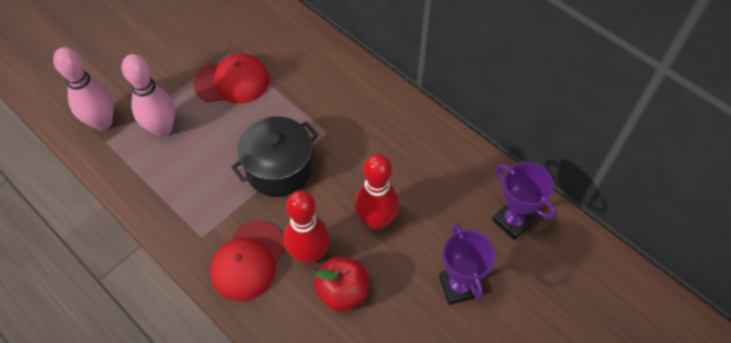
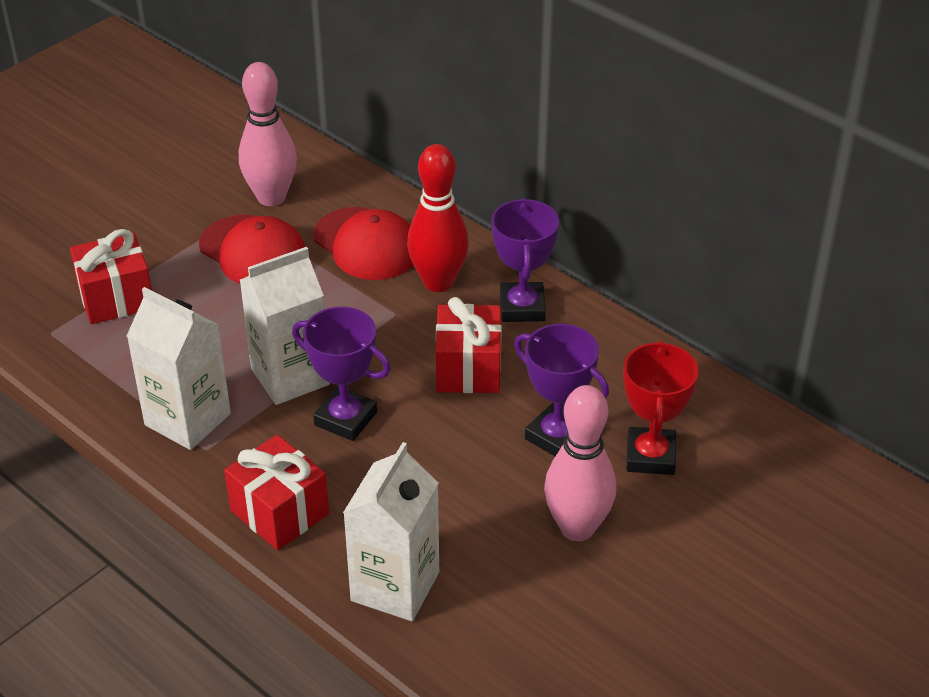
black pot: [231,116,319,197] = 1 -> none = 0
purple trophy: [439,224,496,305] [492,162,556,240] = 2 -> [292,307,391,441] [491,198,559,322] [514,324,609,456] = 3
red apple: [314,257,369,311] = 1 -> none = 0
red bowling pin: [284,190,329,264] [354,154,399,230] = 2 -> [407,144,469,292] = 1
red gift: none = 0 -> [70,229,152,324] [224,435,329,550] [436,297,502,393] = 3
red trophy: none = 0 -> [623,340,699,475] = 1
white carton: none = 0 -> [127,287,231,450] [240,247,330,405] [343,442,439,621] = 3

